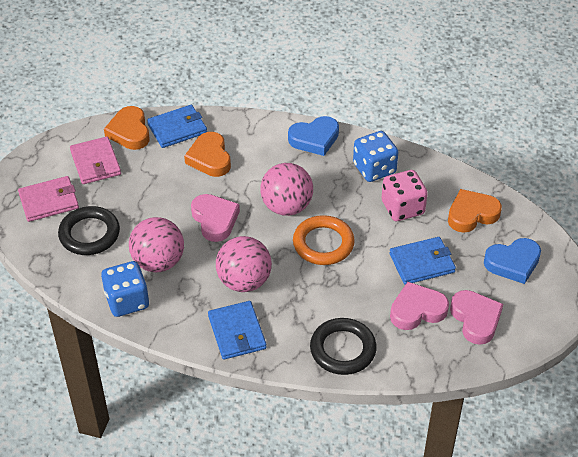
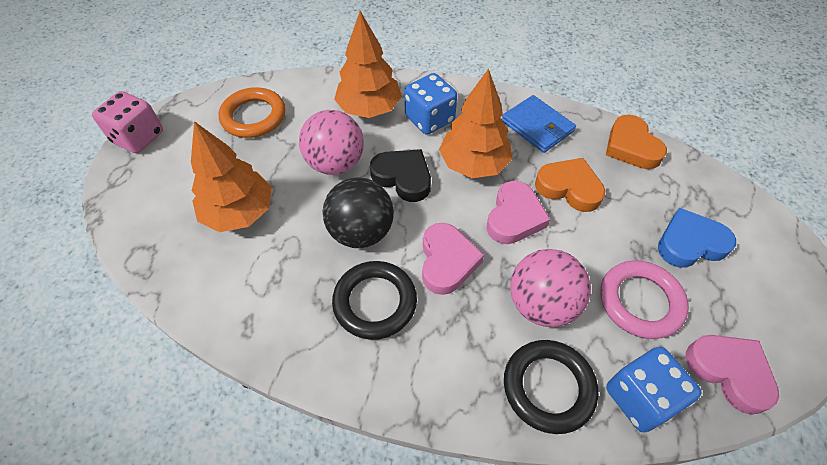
black ball: none = 0 -> [323,178,394,248] = 1
black heart: none = 0 -> [370,149,431,202] = 1
blue heart: [288,116,339,156] [484,238,541,284] = 2 -> [658,208,736,268] = 1
blue wallet: [147,105,207,148] [208,301,267,360] [389,237,456,285] = 3 -> [502,95,576,153] = 1
orange heart: [104,106,150,150] [184,132,231,177] [448,189,502,233] = 3 -> [535,158,606,212] [606,115,667,169] = 2
orange tree: none = 0 -> [191,121,272,232] [334,11,402,118] [439,69,512,178] = 3
pink ball: [129,217,184,273] [216,236,272,292] [260,163,313,216] = 3 -> [299,110,364,175] [510,249,591,327] = 2
pink ring: none = 0 -> [600,260,689,339] = 1
pink wallet: [18,176,79,222] [70,137,121,184] = 2 -> none = 0

